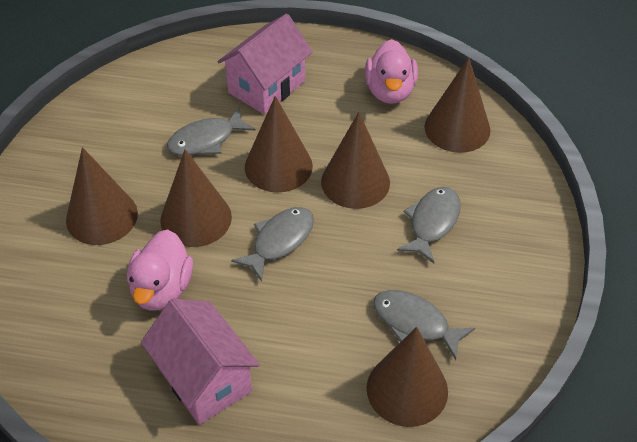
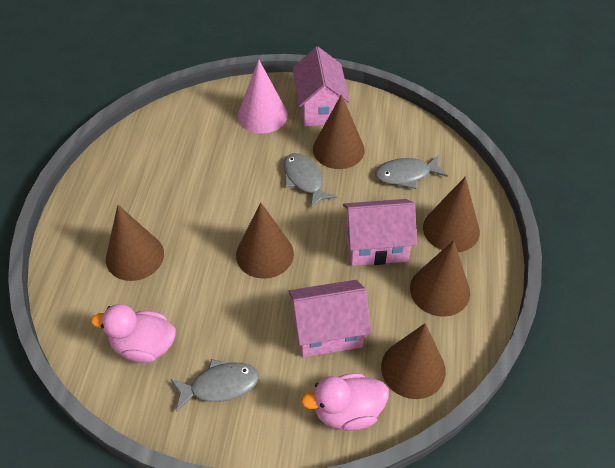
grey fish: [167,108,256,156] [231,207,314,282] [373,290,475,360] [397,187,460,263] = 4 -> [171,359,259,412] [283,153,337,209] [375,155,448,189] = 3
pink cone: none = 0 -> [238,60,288,134] = 1
pink house: [141,299,260,425] [217,14,313,114] = 2 -> [288,280,371,357] [292,47,350,127] [343,199,417,266] = 3

